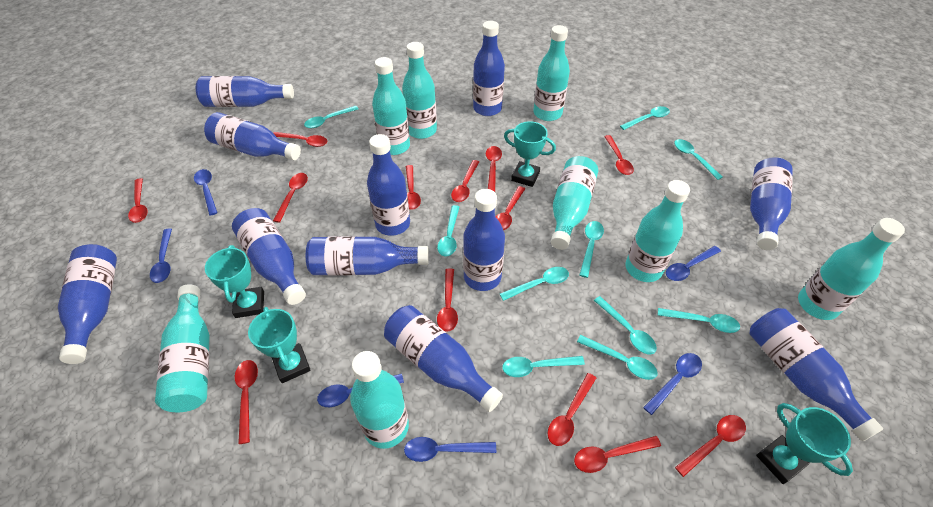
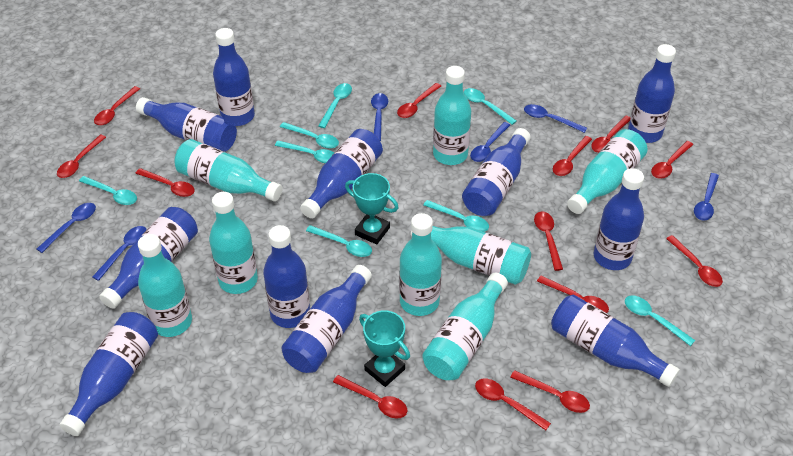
turquoise spoon: [304,106,359,128] [437,205,459,256] [500,267,569,301] [502,356,585,377] [577,335,658,380] [580,221,604,278] [594,296,657,354] [620,106,670,130] [658,308,740,333] [674,139,723,180] = 10 -> [79,176,137,205] [275,141,334,163] [280,122,339,149] [306,225,372,257] [318,83,352,128] [423,200,489,232] [464,88,517,125] [625,295,695,346] = 8
turquoise trophy: [205,245,264,318] [248,307,311,383] [504,121,556,187] [756,403,853,484] = 4 -> [345,173,399,244] [359,310,410,387] = 2

